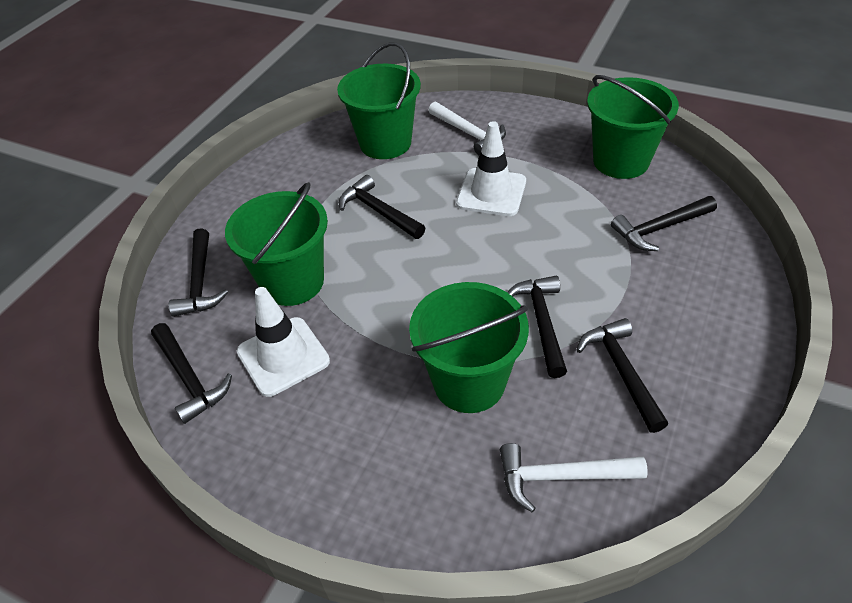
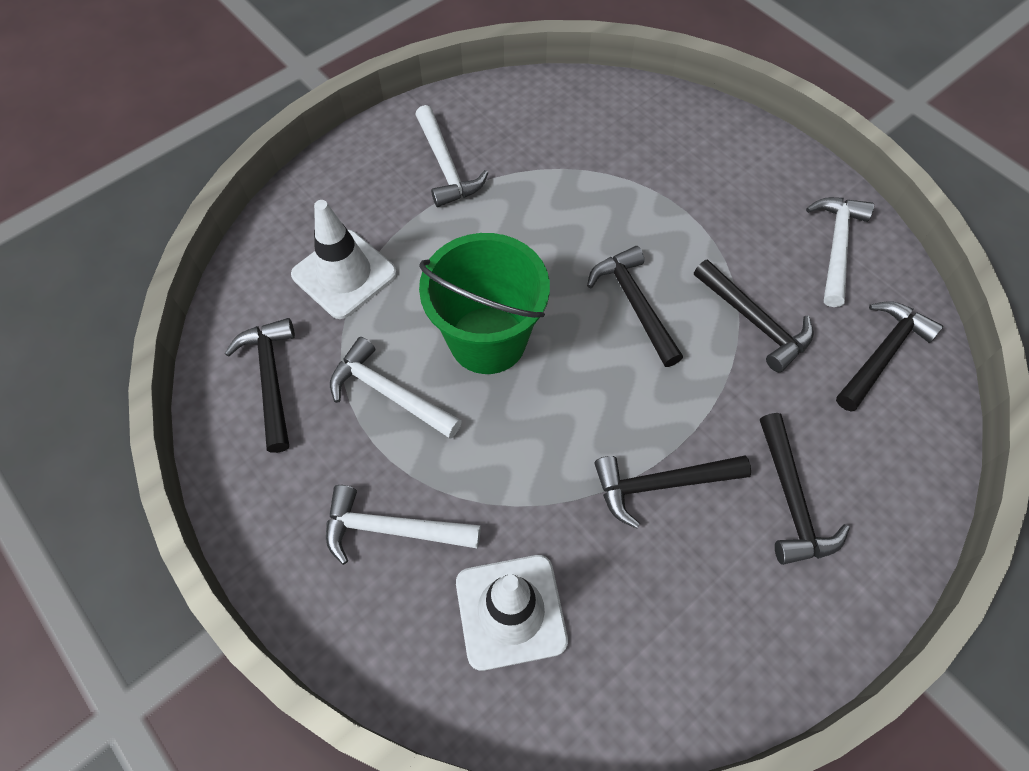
green bucket: [225,182,328,306] [337,42,421,159] [409,282,529,413] [587,75,679,179] = 4 -> [419,233,550,374] = 1
white hammer: [429,102,506,155] [500,443,648,512] = 2 -> [326,485,481,565] [330,337,462,439] [415,105,488,207] [806,197,874,307] = 4

